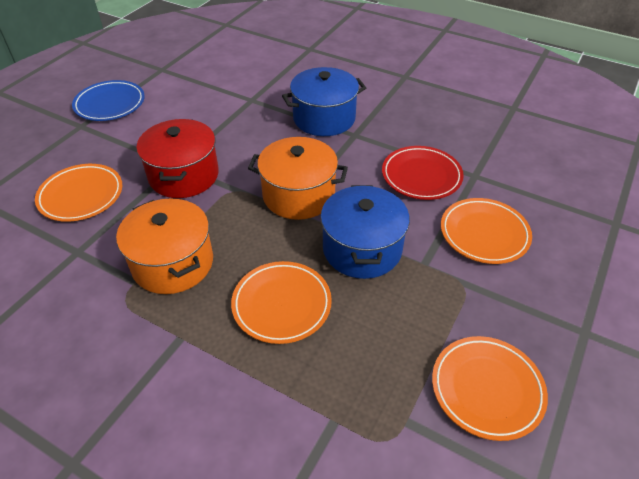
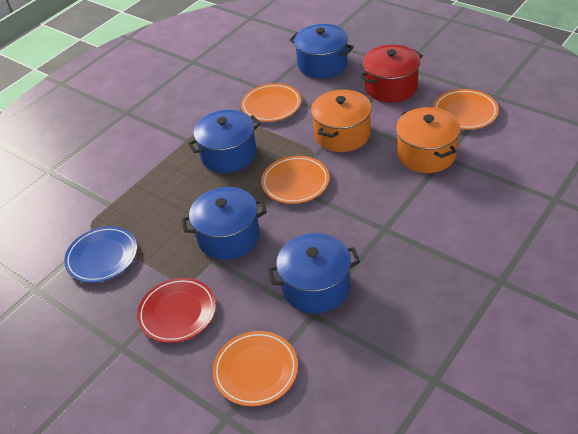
blue pot: [282,67,366,136] [321,185,410,279] = 2 -> [182,187,267,260] [188,110,261,173] [268,233,360,313] [289,24,354,78] = 4

